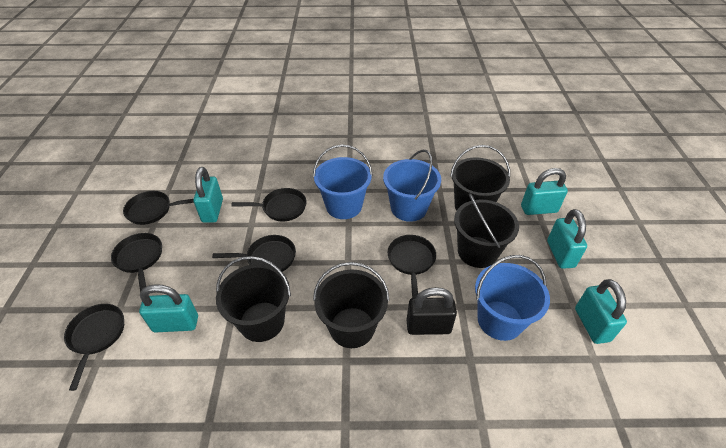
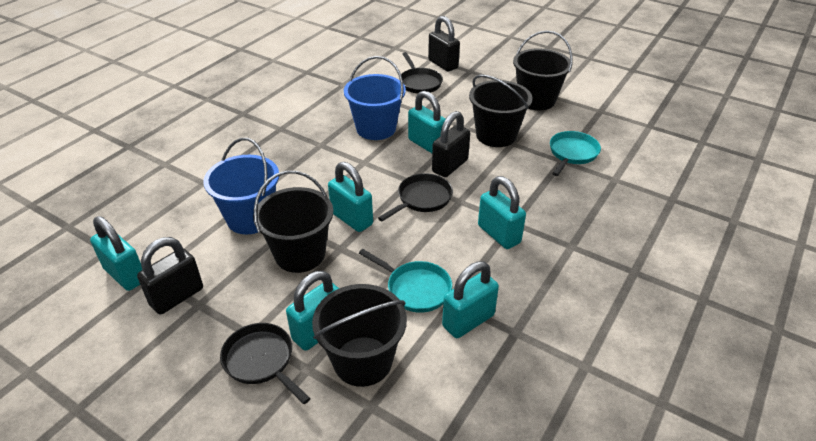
black padlock: [407,287,457,335] = 1 -> [137,237,203,314] [428,16,460,71] [432,111,470,177] = 3
black pan: [64,304,124,391] [111,233,162,292] [123,191,194,225] [212,235,296,272] [231,188,307,221] [388,235,436,298] = 6 -> [220,323,311,404] [378,173,453,221] [399,52,443,94] = 3
blue bucket: [313,144,373,219] [383,150,441,222] [475,255,550,341] = 3 -> [203,138,279,234] [344,56,406,140] = 2
turquoise padlock: [139,284,198,333] [193,167,223,223] [521,168,568,215] [547,209,587,269] [575,279,627,344] = 5 -> [90,216,142,291] [286,271,339,351] [328,162,373,232] [408,91,445,153] [442,261,499,338] [478,176,526,249] = 6
turquoise pan: none = 0 -> [359,249,452,313] [550,131,601,176] = 2

